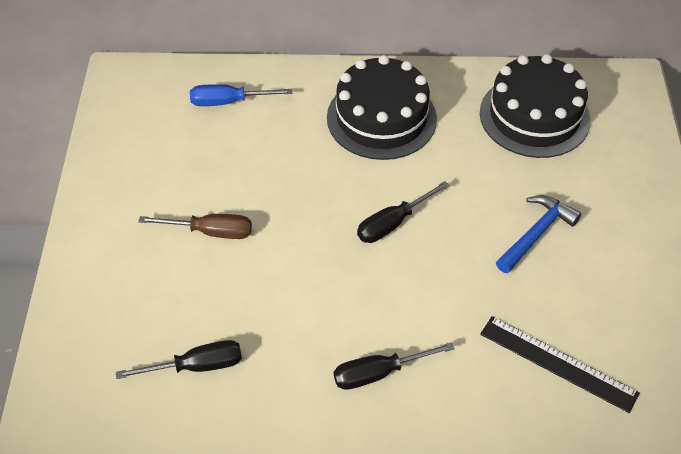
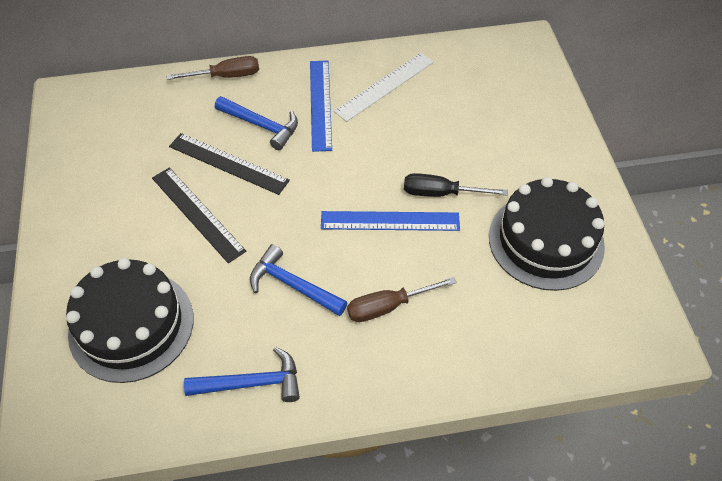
black ruler: [480,316,640,413] = 1 -> [152,167,246,263] [169,133,290,195] = 2
black screwdriver: [116,340,242,379] [334,342,455,390] [357,181,449,243] = 3 -> [404,173,508,197] = 1
blue hammer: [496,195,581,273] = 1 -> [184,347,300,402] [215,96,298,150] [250,244,348,316] = 3
blue ruler: none = 0 -> [310,61,332,152] [321,211,460,231] = 2
blue screwdriver: [190,84,292,106] = 1 -> none = 0
brown screwdriver: [139,214,252,239] = 1 -> [166,56,259,80] [347,277,457,322] = 2
white ruler: none = 0 -> [334,53,434,122] = 1

